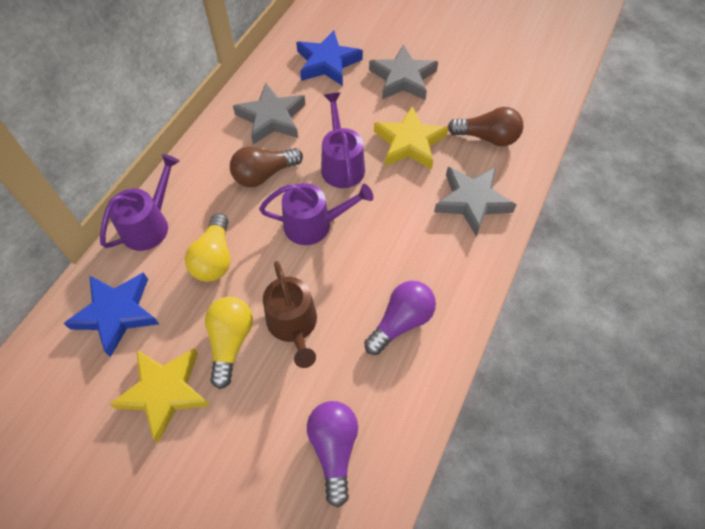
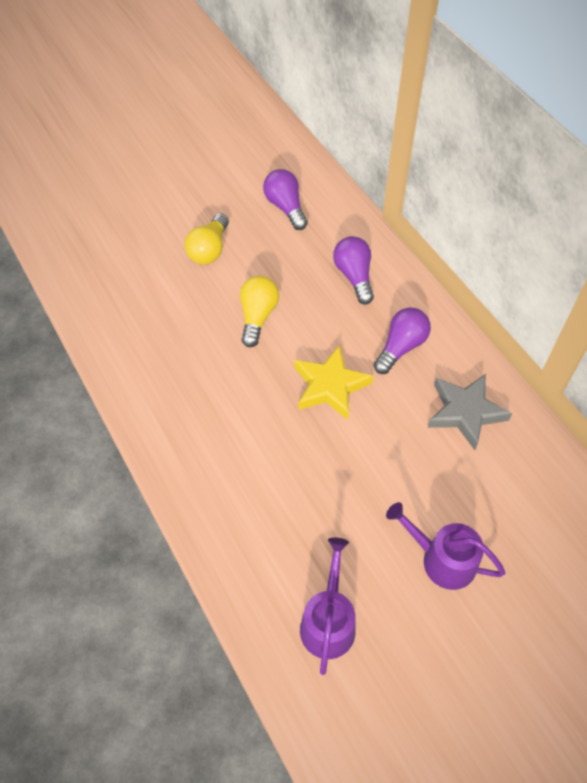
blue star: [63,272,159,357] [296,30,363,86] = 2 -> none = 0
brown light bulb: [230,147,303,187] [448,107,524,146] = 2 -> none = 0
brown watering can: [263,261,317,368] = 1 -> none = 0
grey star: [233,83,306,145] [369,44,438,100] [434,167,516,237] = 3 -> [428,374,512,450] = 1
purple light bulb: [307,401,358,508] [364,281,436,355] = 2 -> [263,169,308,230] [333,236,374,305] [374,308,431,374] = 3
purple watering can: [100,154,180,251] [259,183,373,245] [321,93,365,188] = 3 -> [300,538,355,675] [386,502,505,590] = 2
yellow star: [109,348,210,443] [374,106,448,169] = 2 -> [294,345,373,420] = 1

